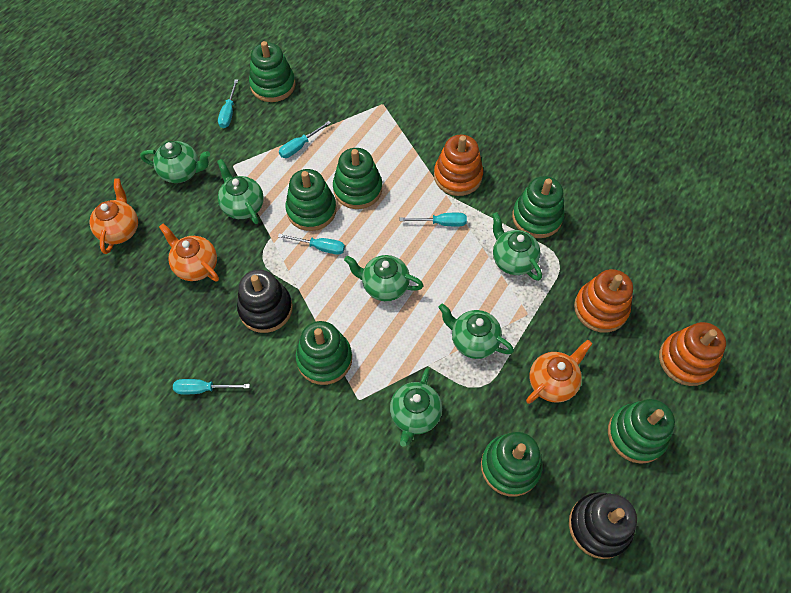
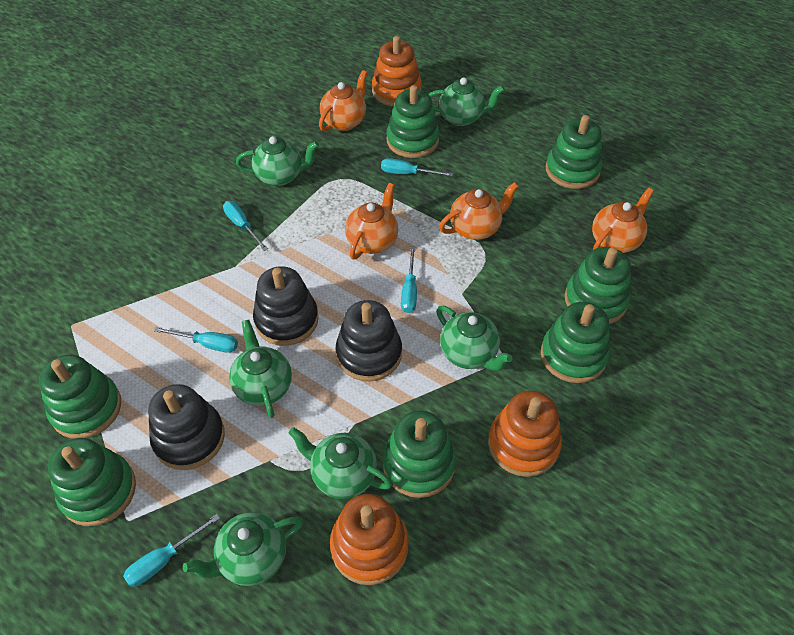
black stacking toy: [237,270,293,333] [569,493,637,559] = 2 -> [148,384,225,470] [253,266,319,346] [336,300,402,381] = 3
orange teapot: [89,179,138,254] [159,223,219,281] [526,340,592,404] = 3 -> [319,70,368,132] [345,183,398,259] [439,182,519,240] [592,188,654,253] = 4

